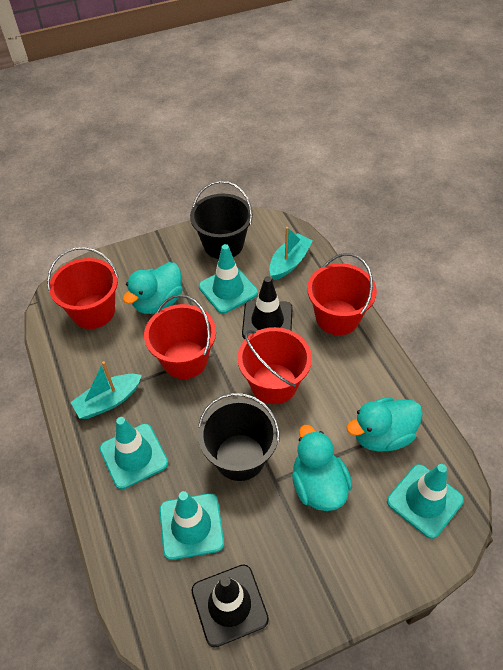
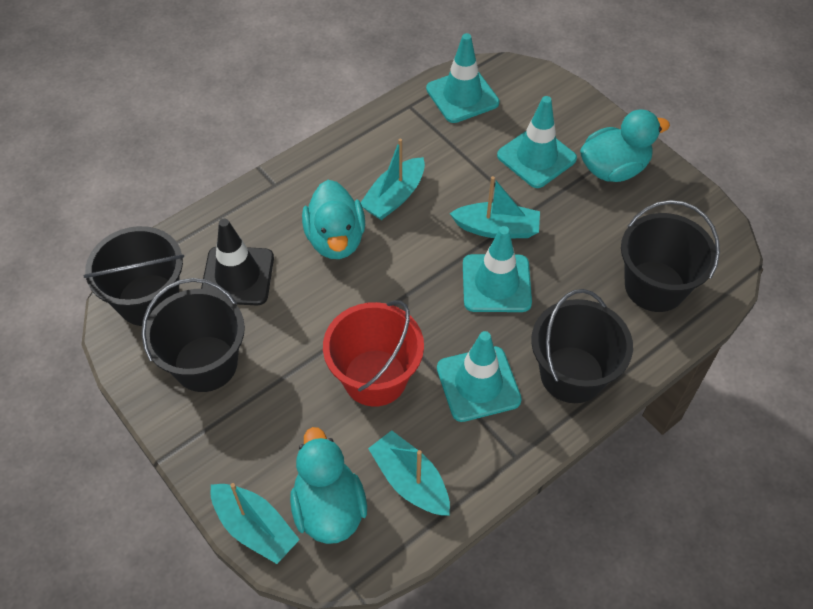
black bucket: [190,181,253,259] [198,393,280,481] = 2 -> [84,226,184,326] [141,278,245,392] [531,289,633,403] [621,200,720,312] = 4
black traffic cone: [192,564,269,648] [242,276,293,339] = 2 -> [201,218,274,305] = 1
red bucket: [47,247,119,329] [144,294,216,379] [238,327,312,404] [307,253,377,335] = 4 -> [323,300,424,407] = 1
turquoise boat: [70,361,142,419] [269,227,313,280] = 2 -> [211,483,300,564] [361,139,425,220] [368,430,450,516] [450,176,540,238] = 4

